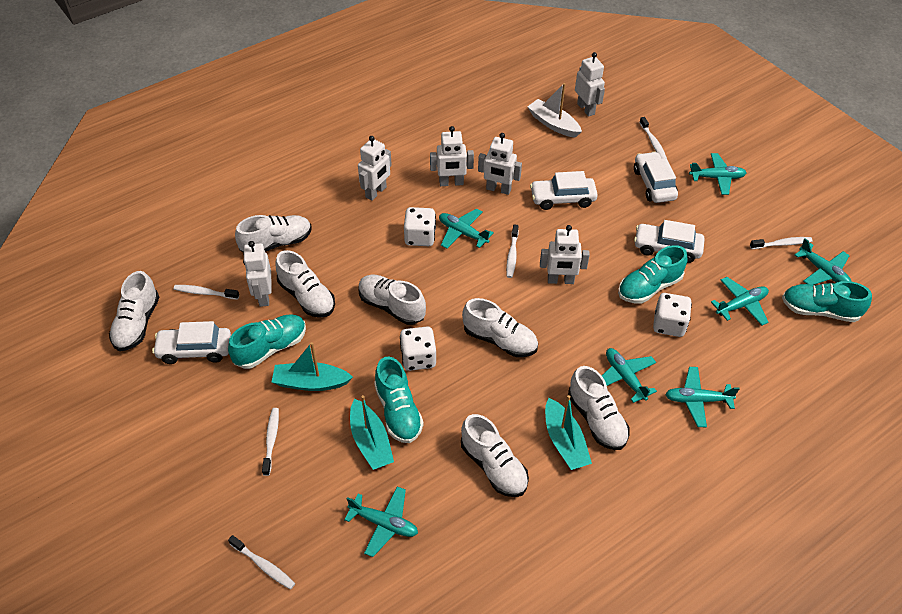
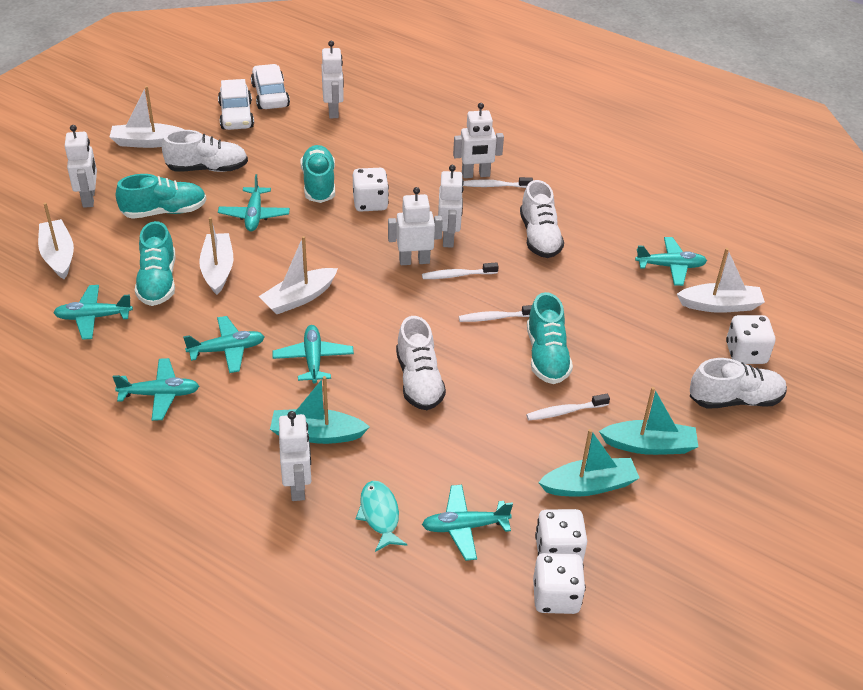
turquoise fish: none = 0 -> [356,481,407,552] = 1
white boat: [527,83,582,138] = 1 -> [38,203,74,279] [110,86,184,148] [199,217,233,295] [258,236,338,314] [677,248,765,313] = 5
white car: [152,321,231,364] [530,171,598,210] [634,151,678,203] [634,220,705,263] = 4 -> [218,79,254,130] [251,64,290,109] = 2
white dice: [400,327,436,371] [404,207,436,246] [653,293,692,337] = 3 -> [353,168,389,212] [533,553,586,614] [535,509,587,561] [726,315,775,364] = 4
white shoe: [109,271,159,351] [235,215,312,252] [275,250,335,317] [359,275,426,325] [461,414,529,497] [462,298,538,357] [568,366,630,450] = 7 -> [162,130,248,172] [396,316,446,410] [520,180,564,258] [690,358,787,409] = 4
white toothbrush: [174,285,239,300] [228,535,295,590] [262,408,279,476] [506,224,518,278] [639,117,667,159] [750,237,813,249] = 6 -> [422,262,499,279] [459,305,532,322] [463,177,533,188] [526,394,610,420] = 4

